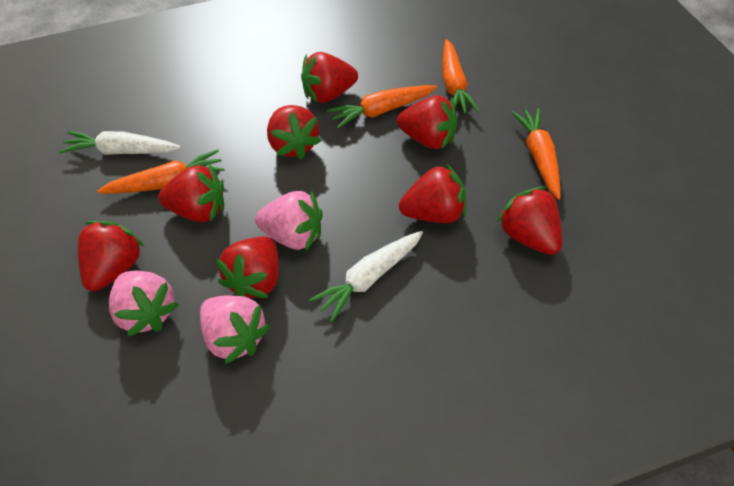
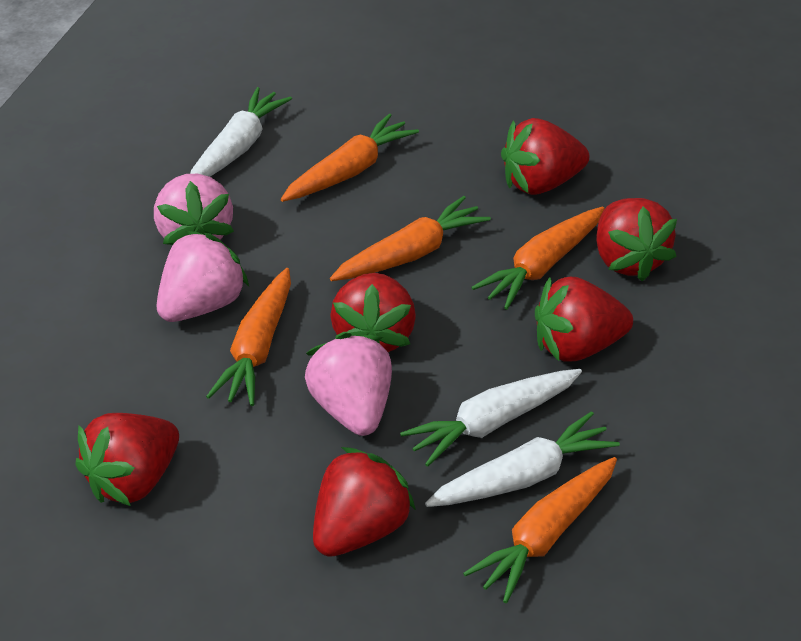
orange carrot: [97,149,225,194] [327,85,437,129] [443,39,480,114] [511,108,561,200] = 4 -> [206,268,291,406] [281,113,419,202] [330,196,491,281] [463,457,617,603] [471,207,605,310] = 5
red strawberry: [78,221,145,291] [158,164,224,222] [216,236,279,298] [267,105,321,160] [301,52,358,103] [397,95,458,149] [399,163,466,223] [496,186,562,255] = 8 -> [75,413,179,506] [313,447,416,557] [330,273,416,352] [501,118,589,195] [535,277,633,361] [596,198,677,282] = 6
white carrot: [59,131,181,155] [309,231,423,322] = 2 -> [190,87,292,177] [400,369,582,467] [425,411,620,507] = 3

